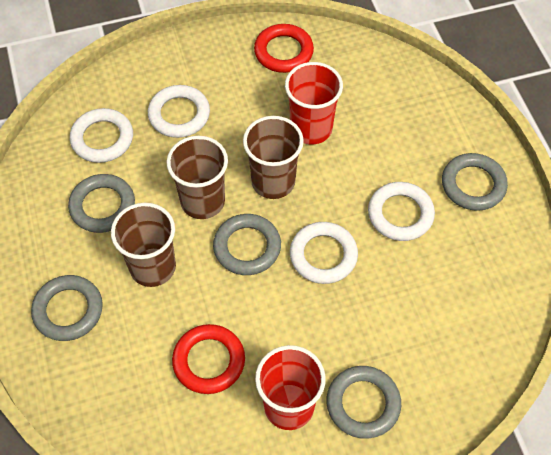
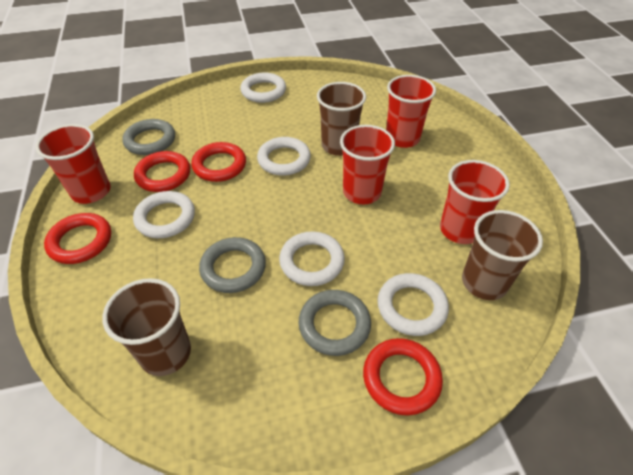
grey ring: [31,275,103,341] [68,174,135,233] [213,214,281,275] [327,366,401,439] [442,153,508,211] = 5 -> [122,119,175,155] [199,237,266,293] [298,290,371,356] = 3
red cup: [255,345,326,430] [285,62,343,144] = 2 -> [35,124,110,204] [340,125,395,204] [386,75,436,148] [440,160,510,244] = 4
red ring: [172,324,245,394] [254,24,314,73] = 2 -> [44,213,111,264] [134,151,190,192] [191,142,246,182] [363,338,443,416] = 4
white ring: [70,108,133,163] [148,85,210,138] [290,222,358,284] [368,182,435,241] = 4 -> [133,191,195,238] [240,73,286,103] [257,137,311,176] [279,231,345,286] [377,273,449,336] = 5

